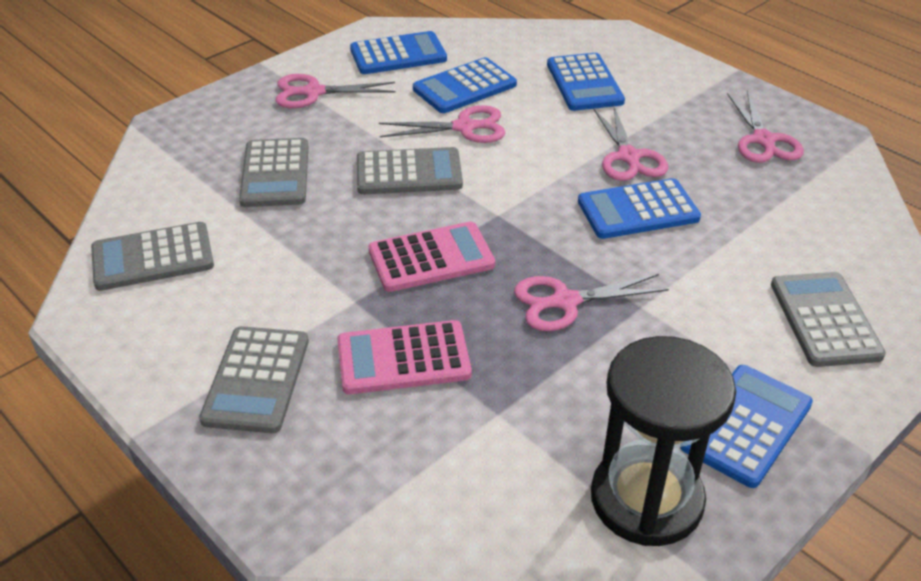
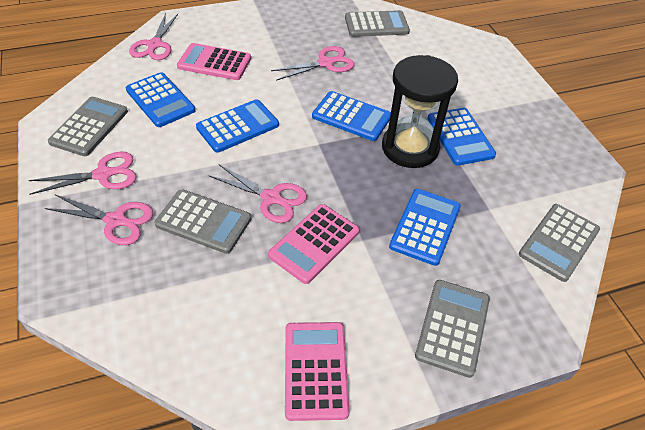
pink calculator: [337,320,472,394] [368,222,495,292] = 2 -> [177,43,251,80] [268,204,359,284] [285,322,349,421] = 3

